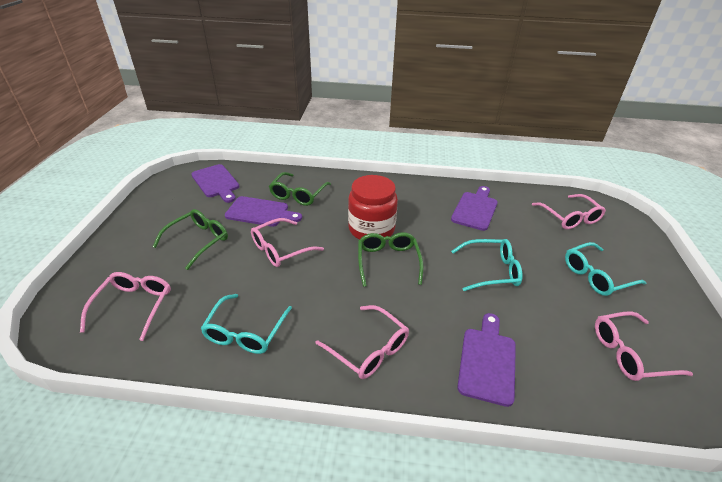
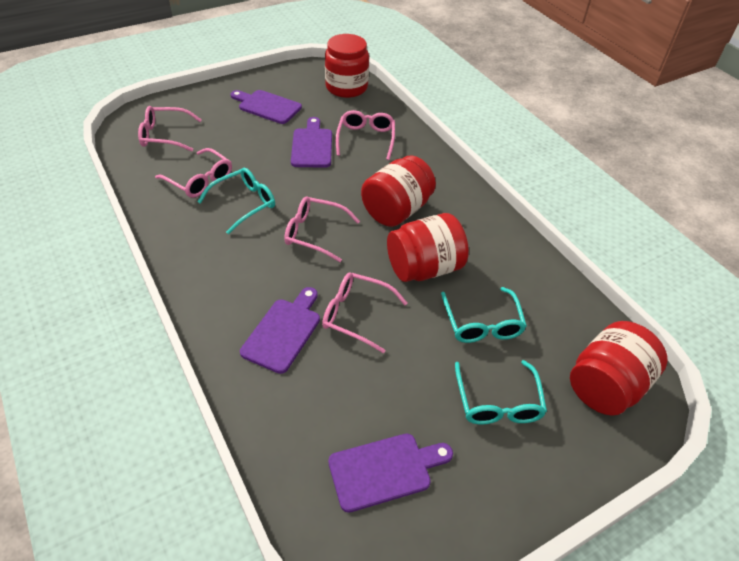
green glasses: [153,209,228,270] [269,172,331,206] [358,232,423,287] = 3 -> none = 0
red jar: [348,175,398,240] = 1 -> [325,34,369,98] [361,155,436,227] [387,213,469,282] [570,321,668,416] = 4

